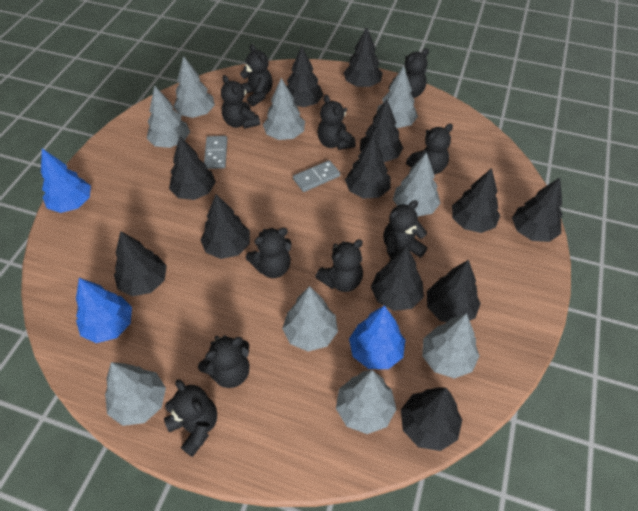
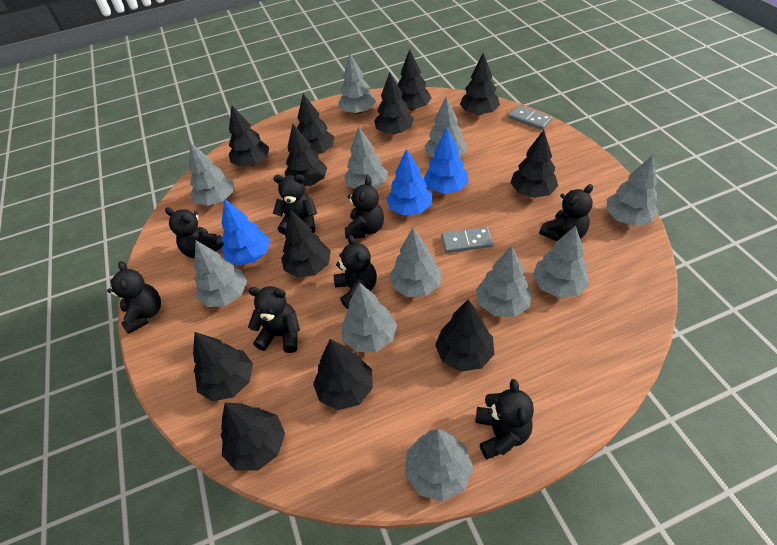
black teddy bear: [164,380,217,457] [198,335,250,388] [221,75,260,129] [240,44,273,107] [246,228,292,278] [315,239,363,292] [318,95,356,150] [383,200,427,259] [389,48,429,98] [406,124,453,175] = 10 -> [107,261,161,334] [165,207,224,258] [248,286,300,353] [273,174,317,235] [334,235,377,309] [345,176,384,239] [475,379,534,459] [539,184,593,241] = 8
grey tree: [105,362,166,426] [147,85,190,148] [173,56,215,118] [263,78,305,140] [282,286,338,351] [336,370,397,434] [377,66,418,128] [393,152,440,216] [422,313,480,379] = 9 -> [189,142,234,206] [194,240,247,307] [338,54,376,114] [342,282,397,352] [344,126,388,189] [390,228,442,297] [405,429,473,502] [424,97,467,158] [476,246,532,317] [533,226,589,298] [606,155,659,226] = 11

